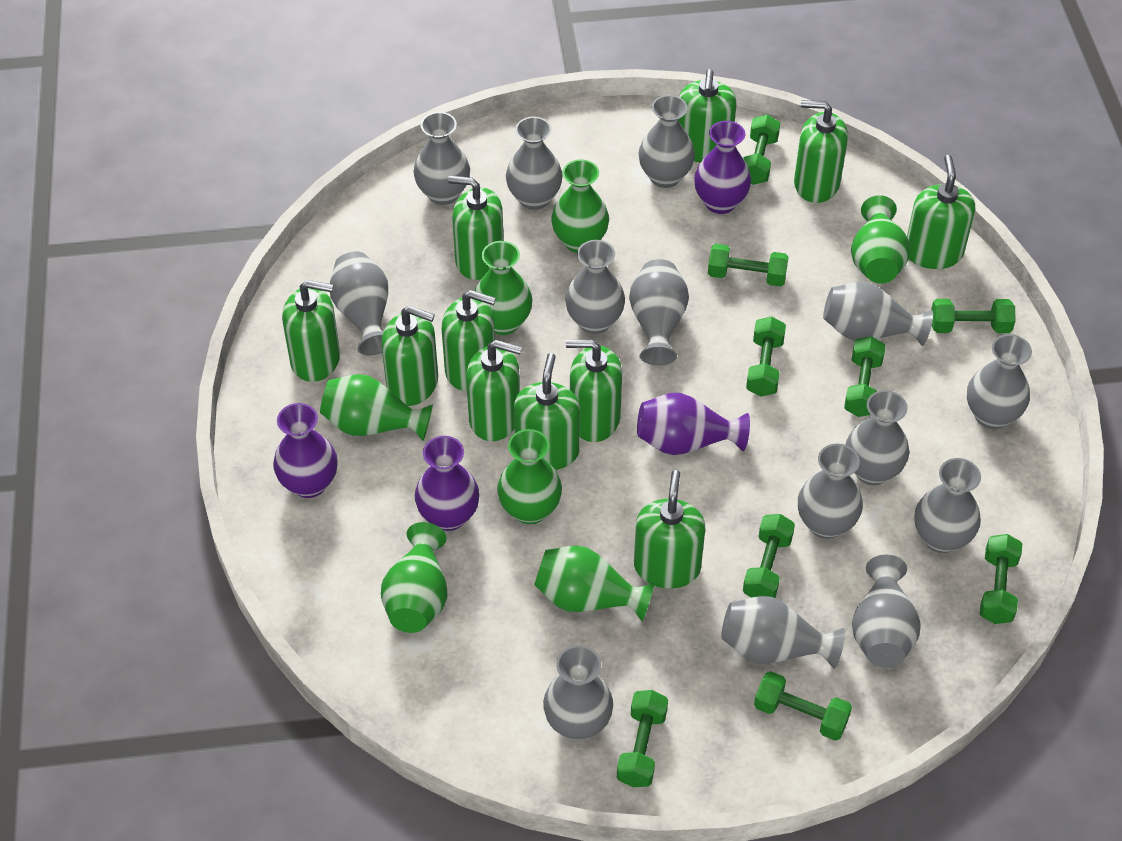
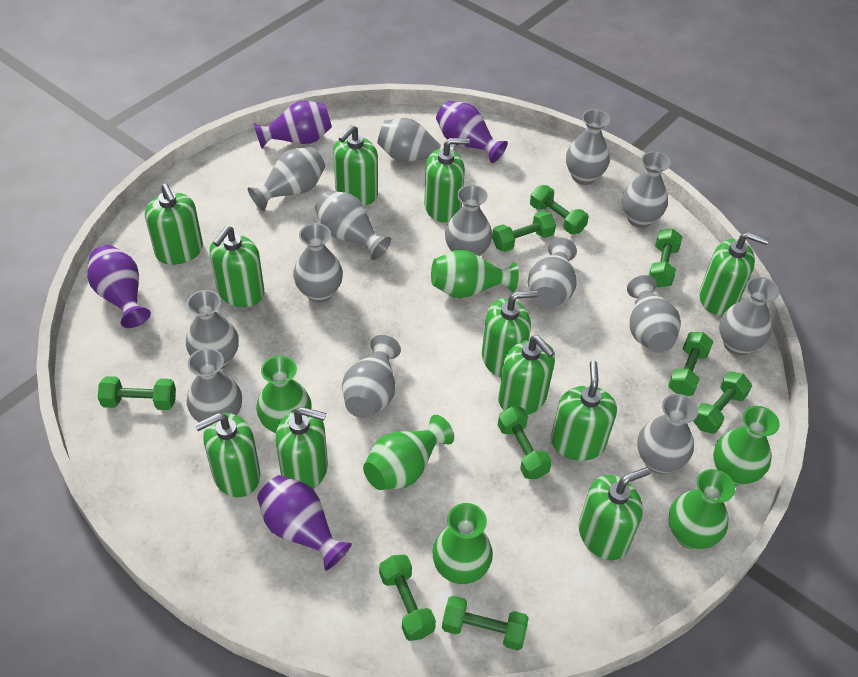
green vase: [320,374,433,441] [381,522,448,633] [475,241,532,335] [497,429,562,524] [534,546,655,622] [551,159,609,253] [851,195,910,284] = 7 -> [256,355,312,433] [363,415,454,490] [431,250,519,298] [432,503,493,584] [668,469,735,549] [713,406,780,486] = 6

